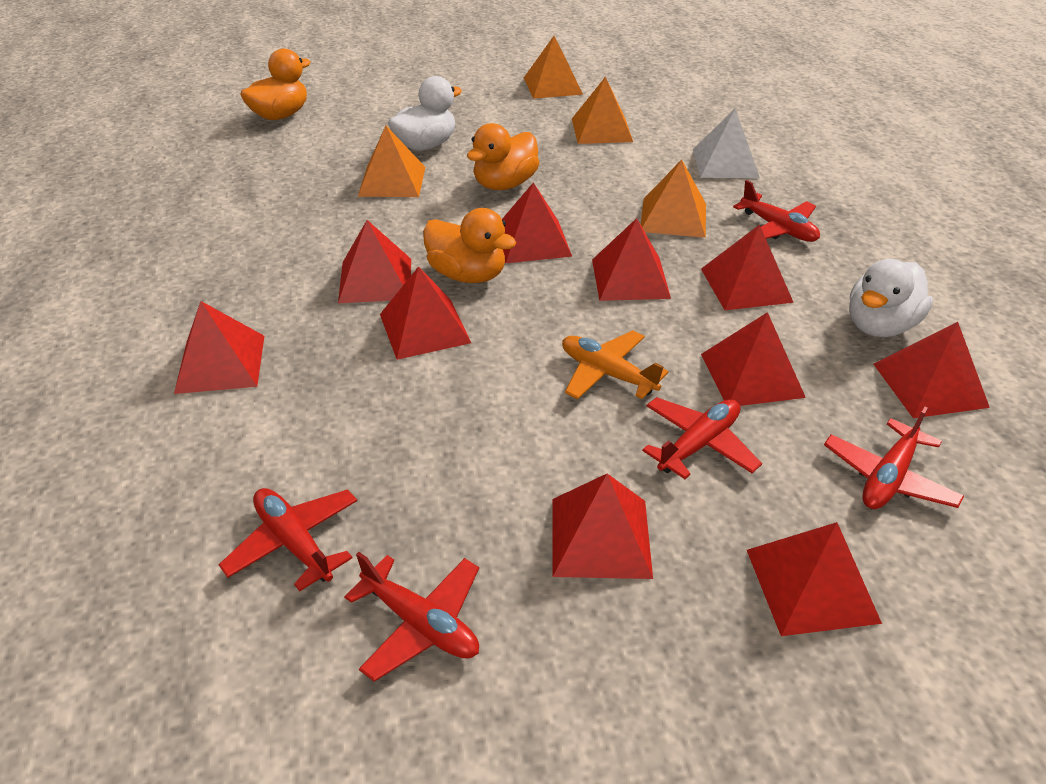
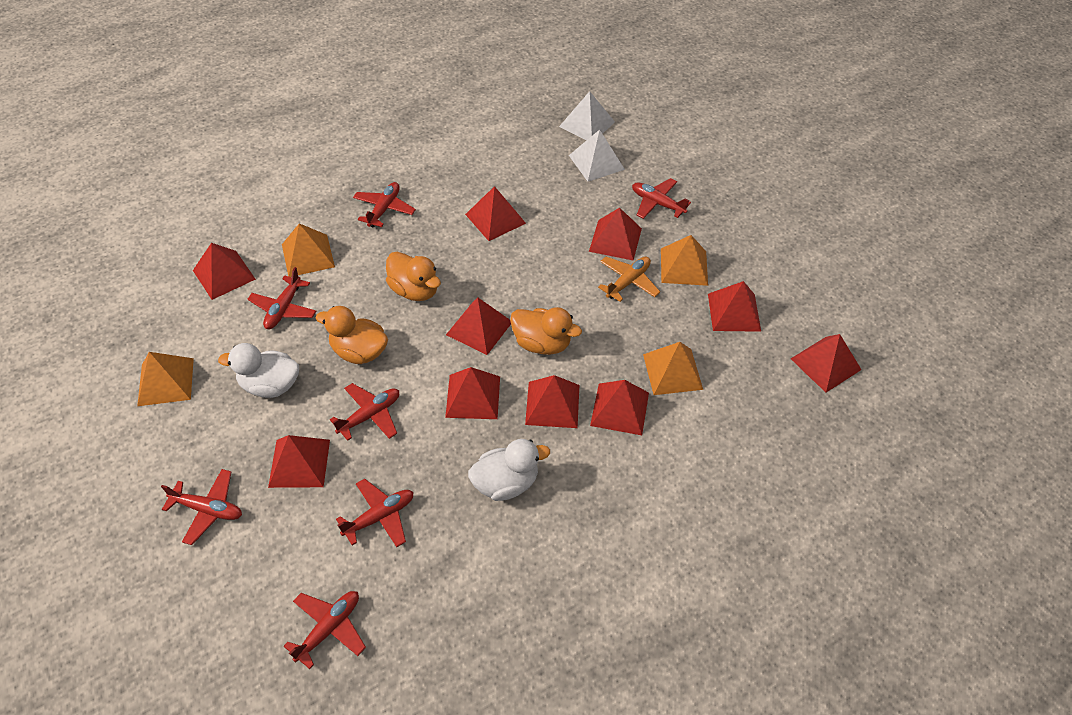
red plane: [219,488,357,592] [344,552,479,682] [642,397,762,479] [733,180,820,242] [824,407,964,509] = 5 -> [161,469,242,545] [248,267,316,329] [284,591,366,669] [330,383,399,441] [336,479,414,547] [353,182,416,227] [632,178,691,219] = 7
white pyramid: [693,108,760,178] = 1 -> [559,91,615,140] [569,130,625,182] = 2

